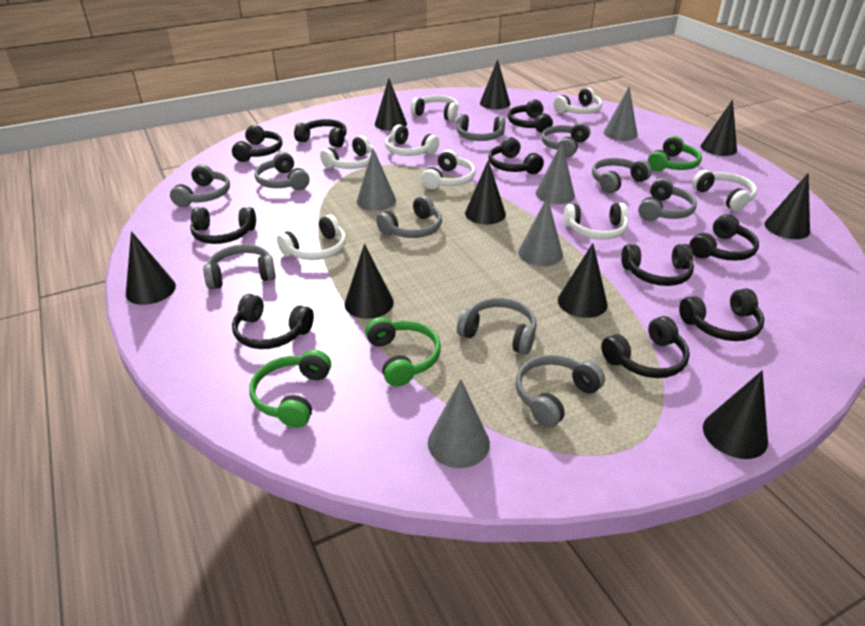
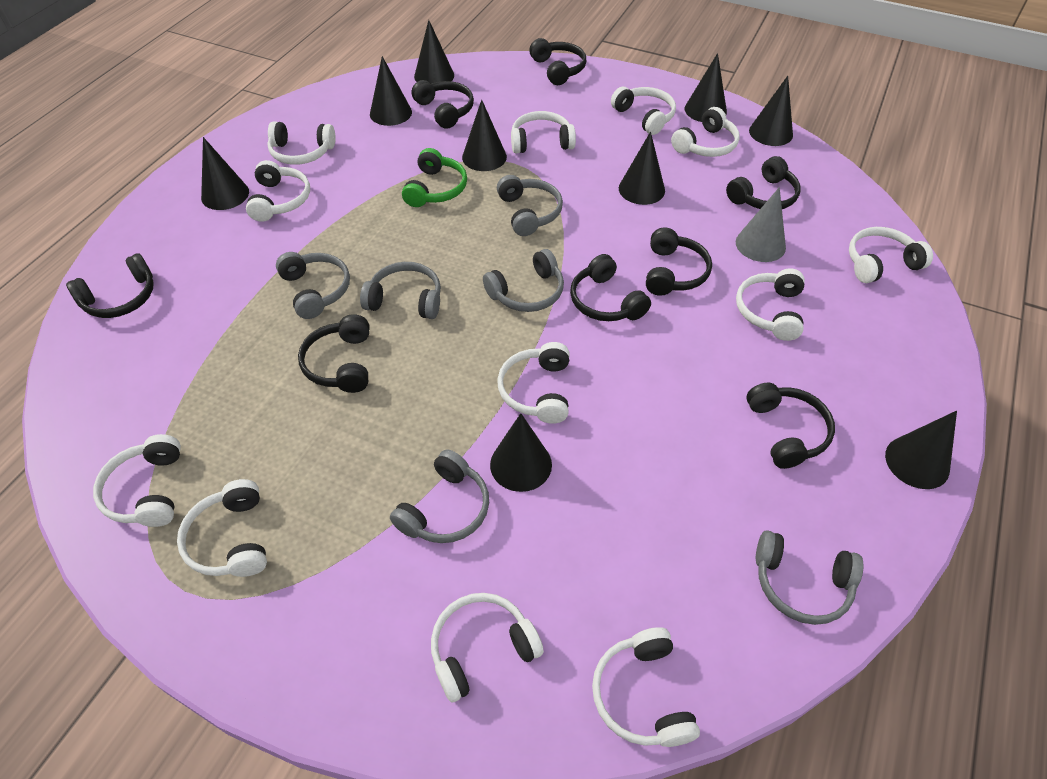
black headphones: [190,207,256,244] [232,125,282,162] [232,294,314,349] [294,119,347,147] [488,137,544,174] [508,99,553,133] [601,316,690,378] [621,244,694,286] [679,288,764,341] [690,214,759,261] = 10 -> [66,253,154,318] [298,314,369,393] [412,80,474,129] [529,38,587,85] [570,254,651,321] [646,228,712,296] [726,156,801,209] [746,383,835,469] = 8
green headphones: [249,350,331,428] [365,317,441,387] [648,136,702,171] = 3 -> [402,148,467,207] = 1
grey cone: [357,148,396,211] [428,379,490,468] [518,197,563,266] [536,142,575,204] [604,87,638,141] = 5 -> [736,187,786,262] = 1
grey headphones: [170,164,230,207] [203,244,276,290] [255,152,309,190] [376,195,442,238] [457,114,505,141] [457,298,537,355] [516,355,605,428] [541,122,590,157] [592,158,652,193] [638,178,697,221] = 10 -> [276,252,350,319] [360,262,441,319] [390,449,489,543] [483,249,564,312] [497,175,563,236] [756,530,863,625] = 6
white headphones: [277,214,346,260] [320,135,377,169] [385,124,439,156] [411,95,459,121] [421,150,476,189] [554,88,603,114] [564,203,628,240] [692,170,757,212] = 8 -> [93,434,181,527] [177,479,267,577] [246,160,310,222] [267,121,336,165] [431,593,544,703] [497,342,570,424] [511,111,576,153] [592,627,700,747] [611,87,676,135] [671,107,740,157] [736,268,805,341] [849,227,933,283] = 12

